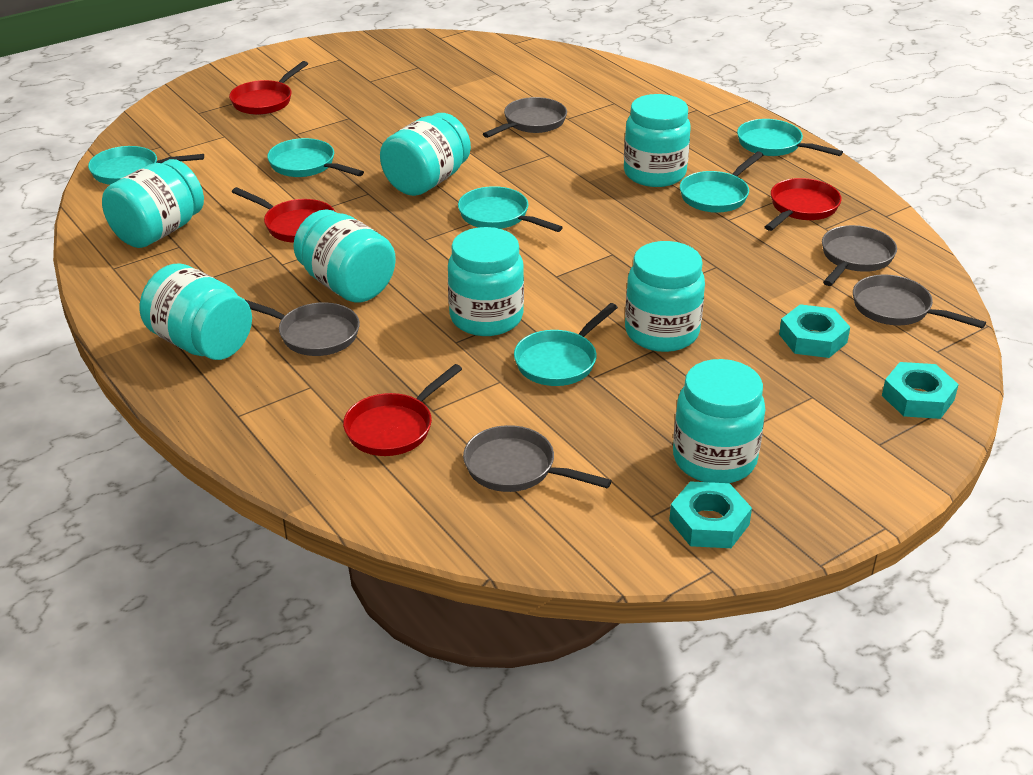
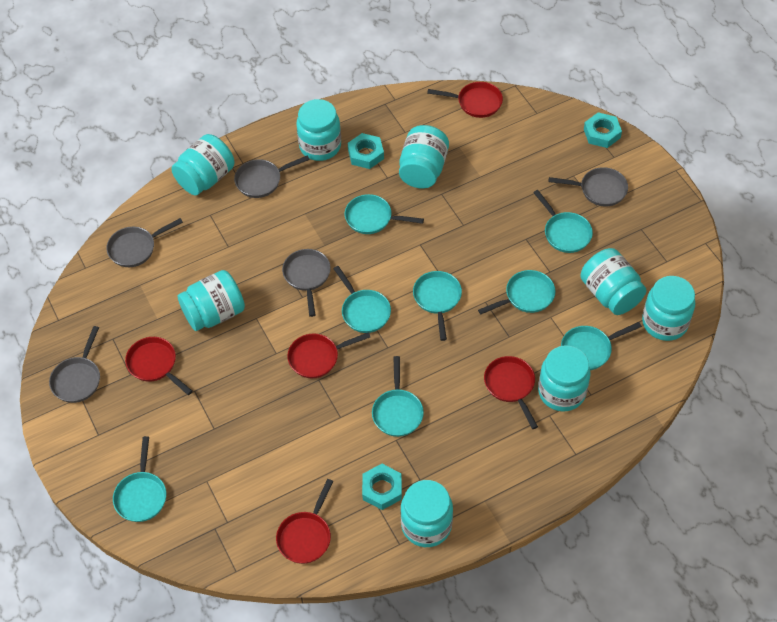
red pan: [229,61,308,115] [232,187,336,243] [343,364,462,456] [765,178,842,231] = 4 -> [125,337,193,395] [276,479,333,564] [287,332,370,378] [427,82,503,118] [484,356,538,429] = 5
turquoise pan: [88,146,204,185] [267,138,364,177] [458,186,563,232] [514,303,618,386] [680,152,763,213] [737,119,843,156] = 6 -> [113,436,166,522] [333,266,391,333] [345,194,424,234] [372,356,424,437] [413,271,462,341] [478,270,555,314] [533,190,593,253] [561,322,642,370] = 8

